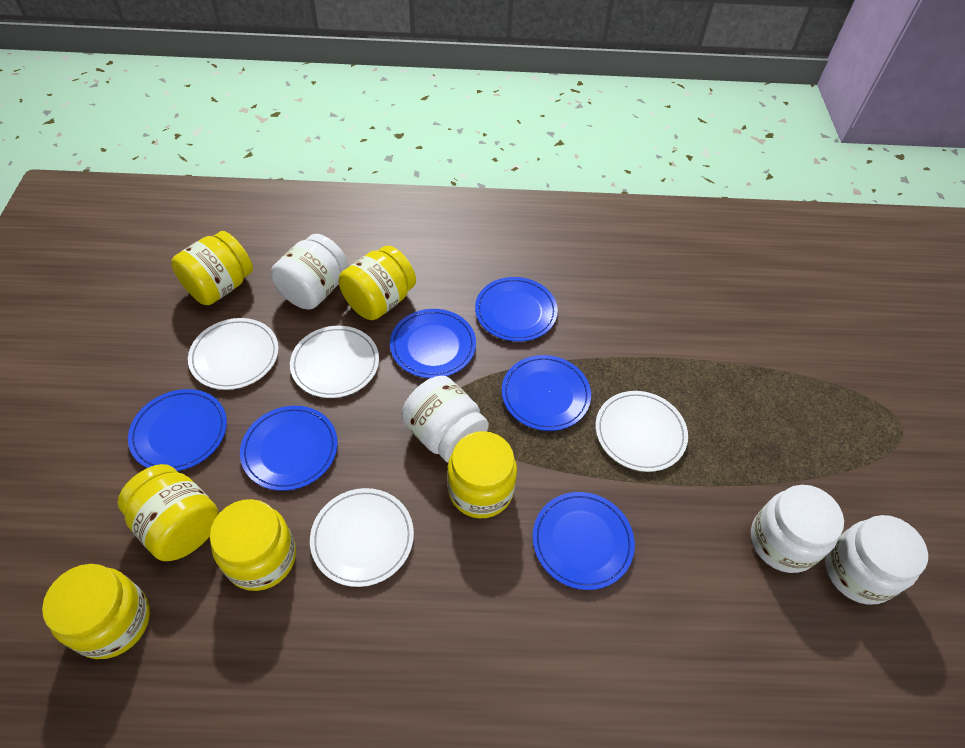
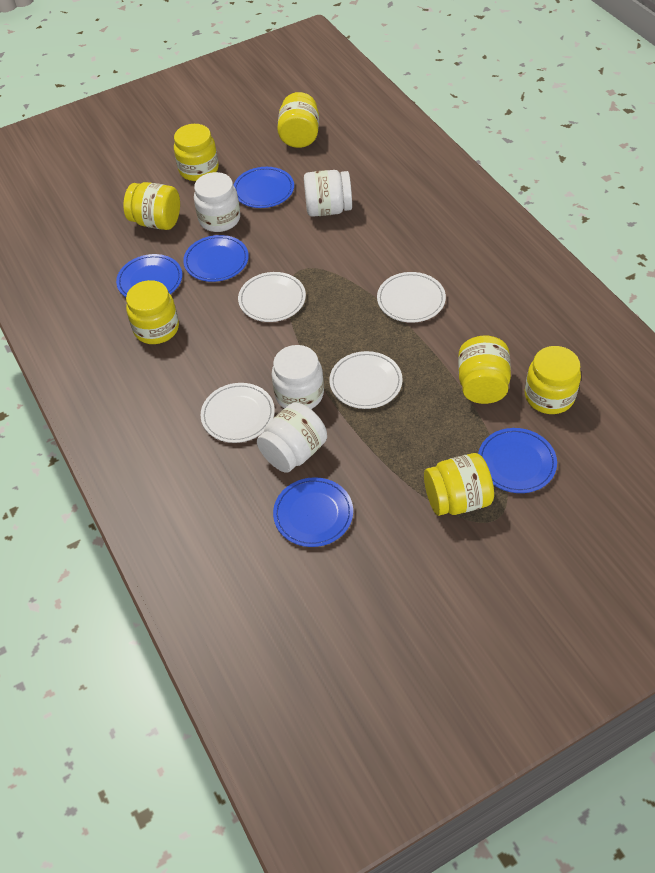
blue plate: [128,389,227,471] [240,406,338,491] [390,309,476,378] [475,277,558,342] [502,355,591,431] [533,492,635,590] = 6 -> [116,254,182,297] [183,235,249,282] [234,167,294,208] [273,477,353,547] [478,428,557,493] = 5
yellow jar: [42,564,150,659] [117,464,219,561] [171,231,253,305] [210,499,296,591] [339,245,416,320] [447,431,517,518] = 6 -> [124,182,180,230] [126,280,179,344] [174,124,219,181] [277,92,319,148] [424,453,494,516] [458,336,511,404] [525,346,581,414] = 7

